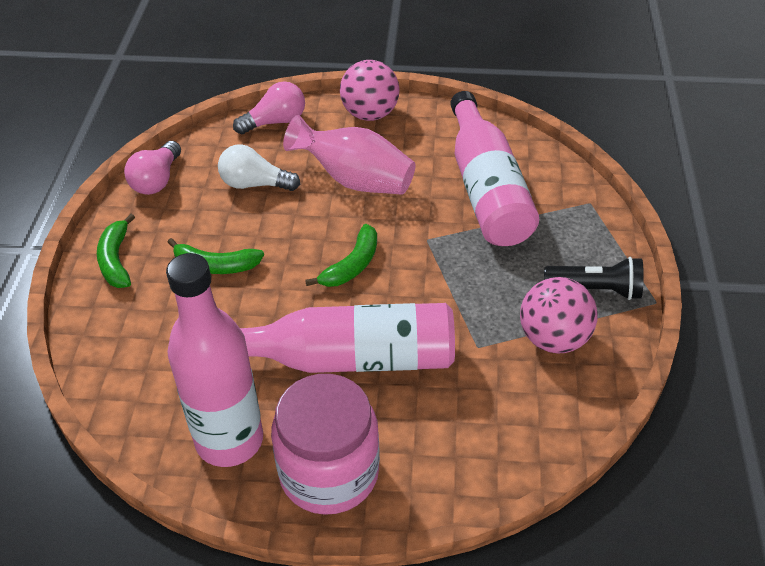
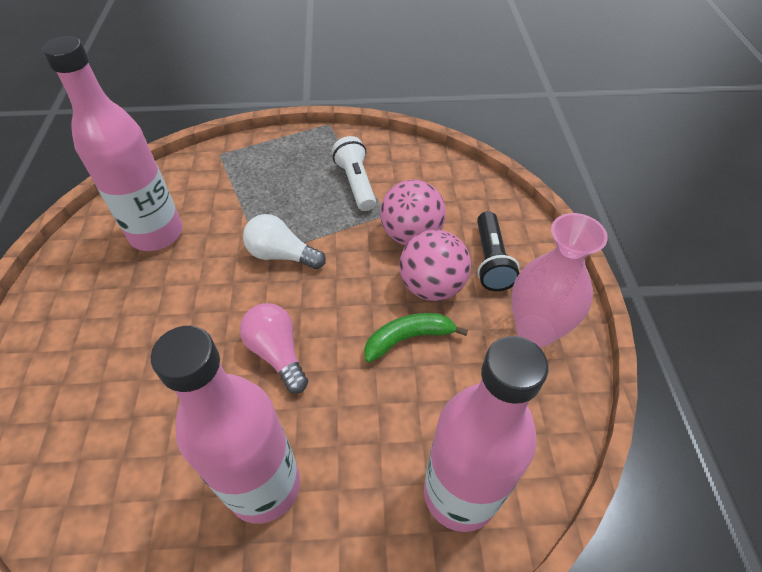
green banana: [97,214,135,288] [167,238,264,274] [305,224,377,287] = 3 -> [364,313,468,363] = 1
pink jar: [271,374,380,515] = 1 -> none = 0
pink light bulb: [124,141,181,195] [233,81,305,134] = 2 -> [240,303,308,394] = 1
white flashlight: none = 0 -> [332,136,376,211] = 1

